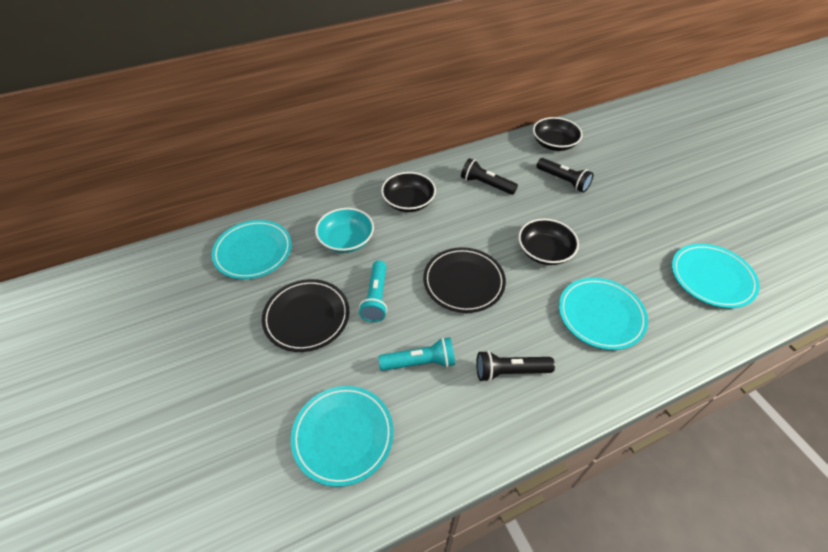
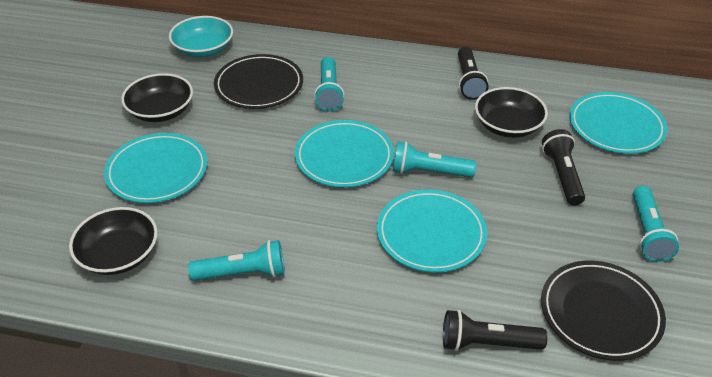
turquoise flashlight: [359,260,387,322] [378,337,455,371] = 2 -> [188,240,285,281] [314,57,344,111] [393,142,476,177] [633,186,679,262] = 4

